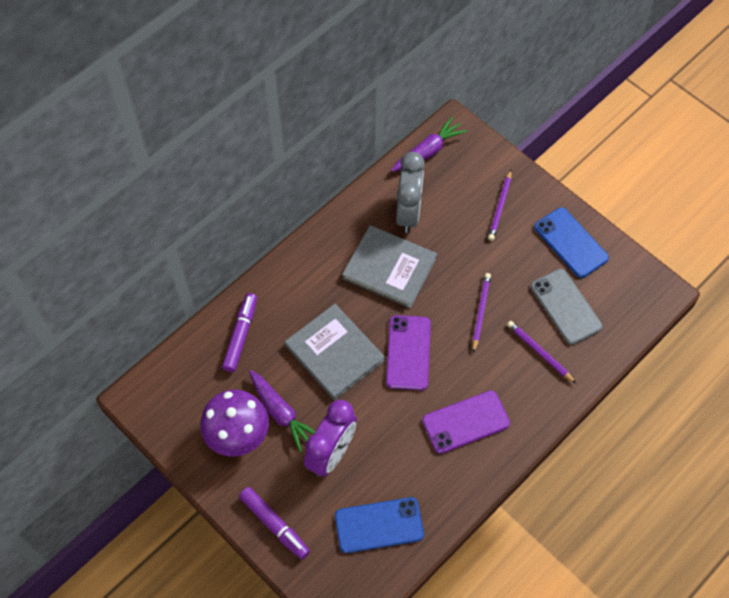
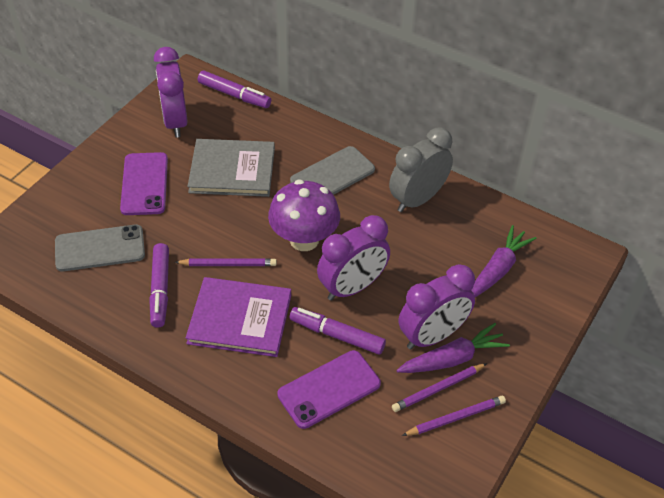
blue phone: [335,497,424,553] [534,207,609,278] = 2 -> none = 0
grey book: [285,304,385,400] [342,225,437,308] = 2 -> [187,139,275,197] = 1
grey phone: [531,269,602,345] = 1 -> [55,225,145,272] [290,146,375,195] = 2
purple book: none = 0 -> [186,277,291,357] = 1
purple clock: [304,400,357,477] = 1 -> [154,47,188,138] [317,215,390,301] [399,264,475,350] = 3
purple marker: [222,293,257,372] [239,487,310,560] = 2 -> [149,243,169,328] [198,71,271,108] [289,307,386,355] = 3

